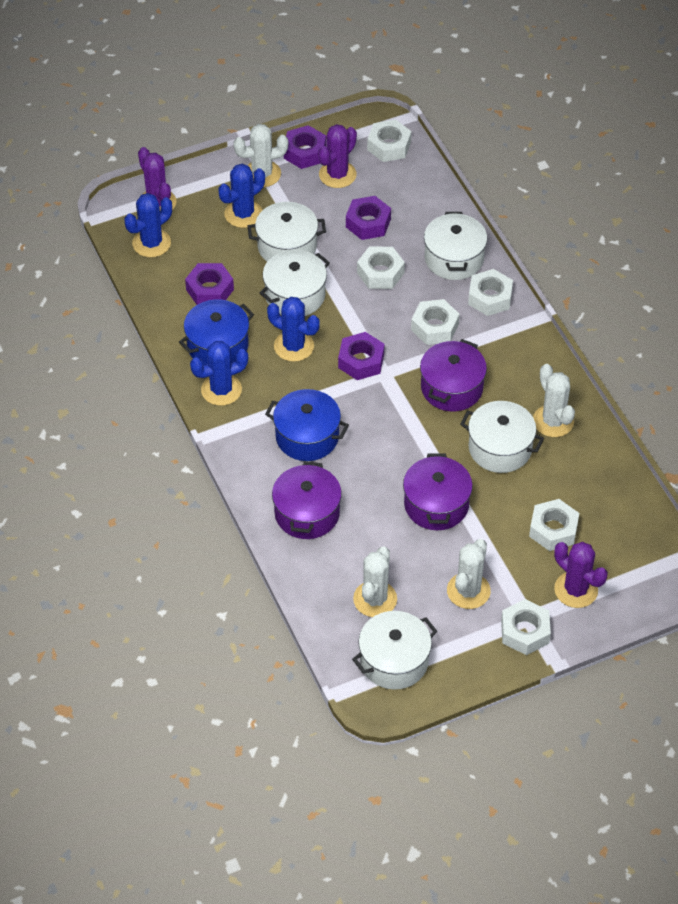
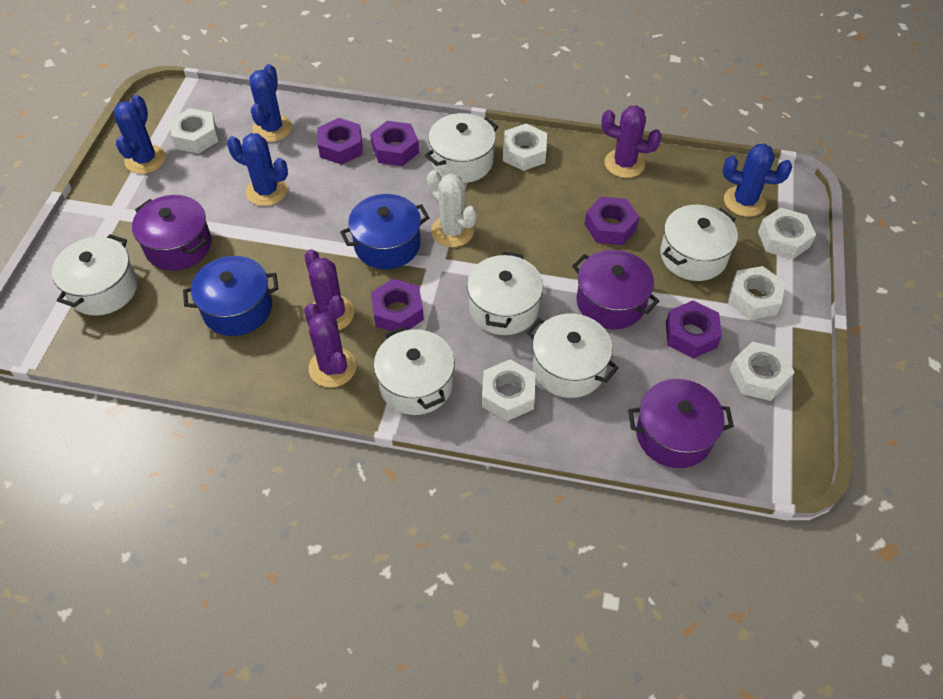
purple nut: [185,263,234,305] [284,125,326,169] [338,332,384,380] [346,196,391,240] = 4 -> [318,118,363,165] [370,121,419,166] [371,279,424,331] [585,196,639,245] [666,300,722,358] = 5
white cactus: [233,124,288,187] [353,546,397,617] [447,539,491,609] [533,364,575,437] = 4 -> [427,170,477,247] = 1
white pot: [248,202,326,262] [260,250,330,316] [352,611,437,690] [424,212,487,280] [460,401,544,473] = 5 -> [52,234,138,316] [374,326,455,415] [425,113,498,183] [467,252,543,335] [526,313,619,398] [660,205,738,281] = 6

